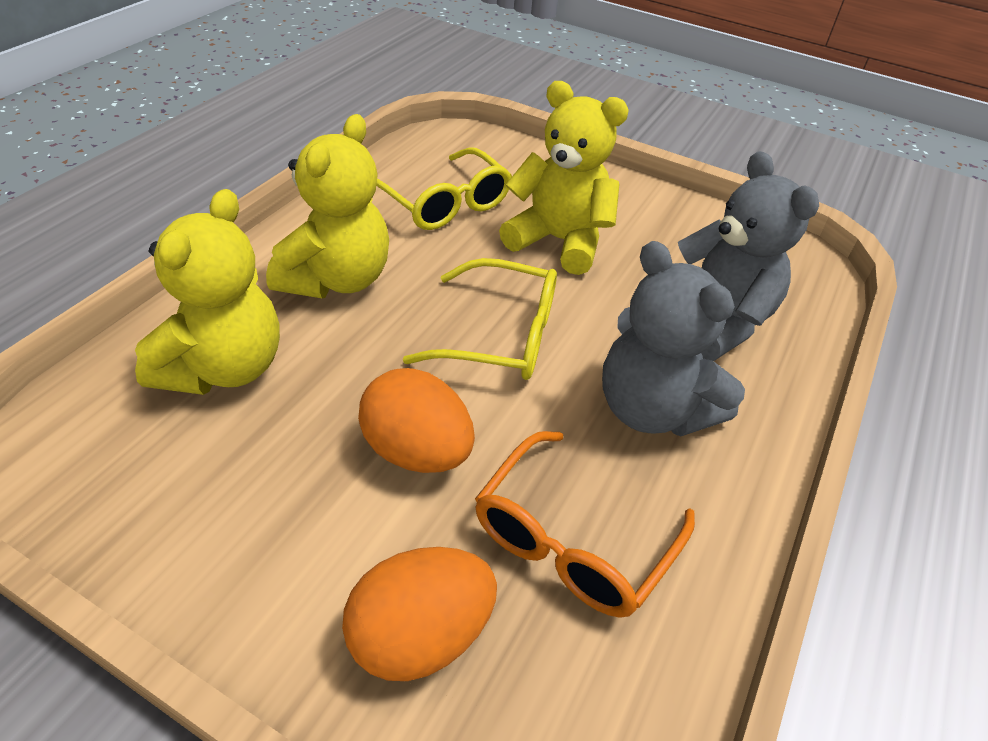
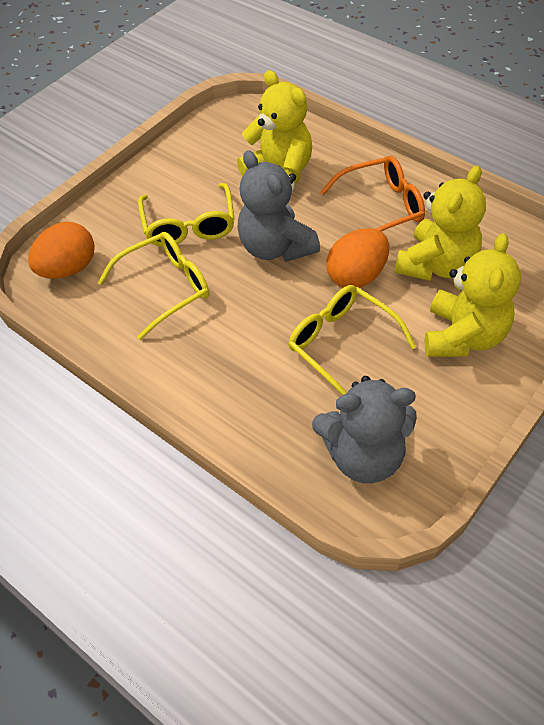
yellow glasses: [376,147,512,230] [403,258,557,380] = 2 -> [98,232,209,340] [138,183,235,247] [288,285,416,395] = 3

